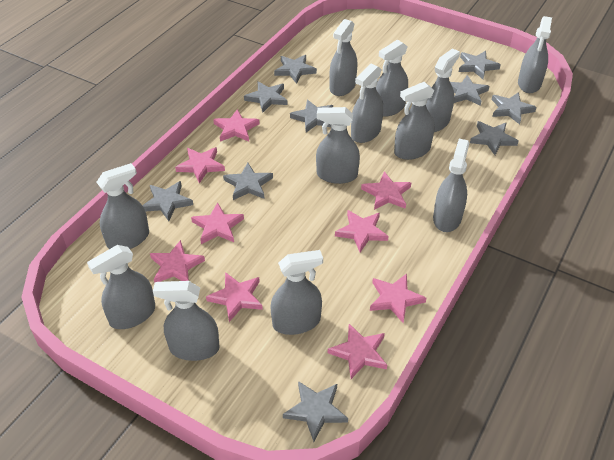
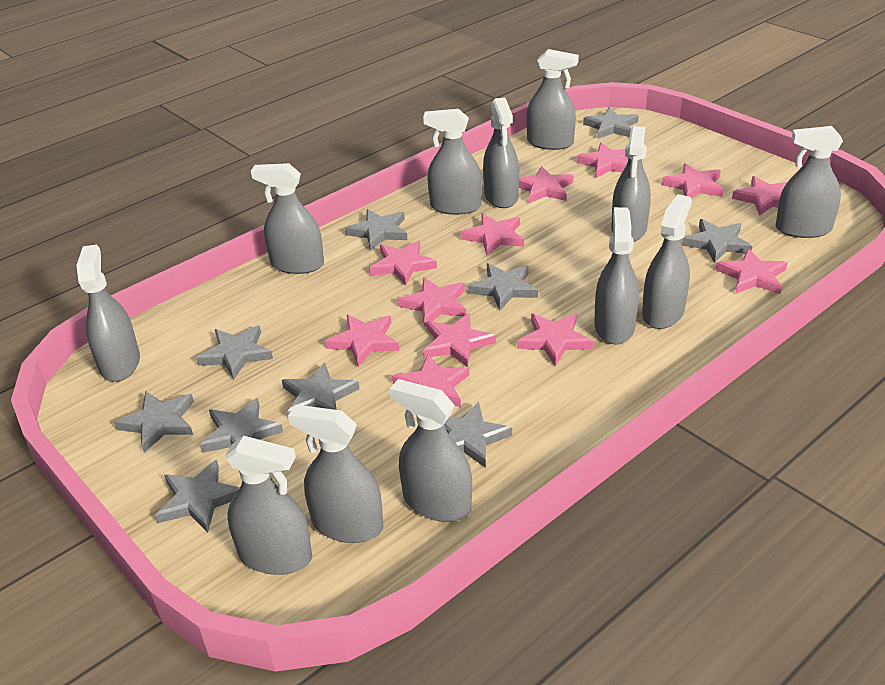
pink star: [150,240,205,283] [175,147,225,184] [191,202,244,244] [206,272,263,322] [213,109,259,142] [328,324,387,379] [335,210,389,253] [361,171,411,210] [370,274,426,323] = 9 -> [325,315,399,367] [369,240,437,286] [392,354,470,407] [398,277,466,327] [423,313,496,367] [460,213,524,255] [517,314,593,366] [519,166,574,203] [577,143,628,178] [662,163,724,198] [716,248,788,294] [732,176,787,216] = 12

